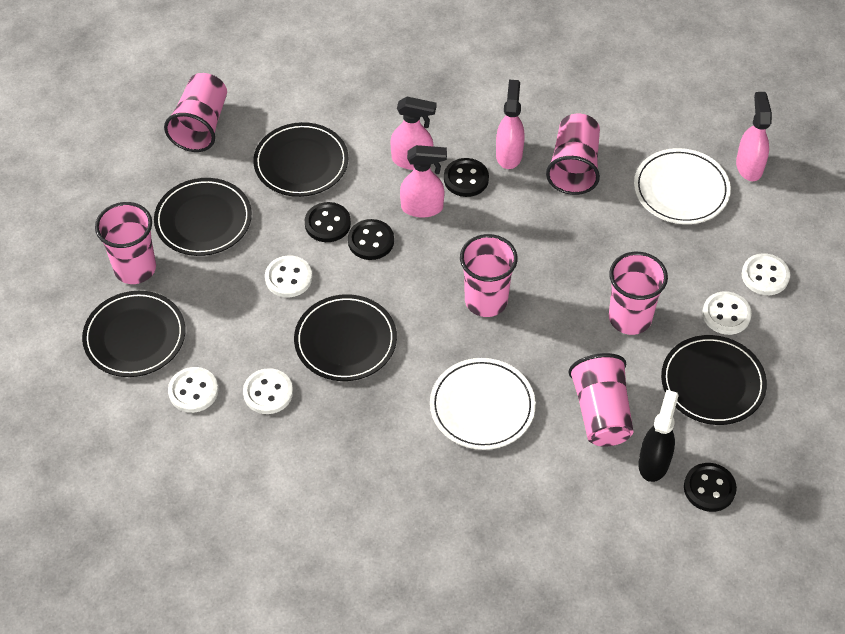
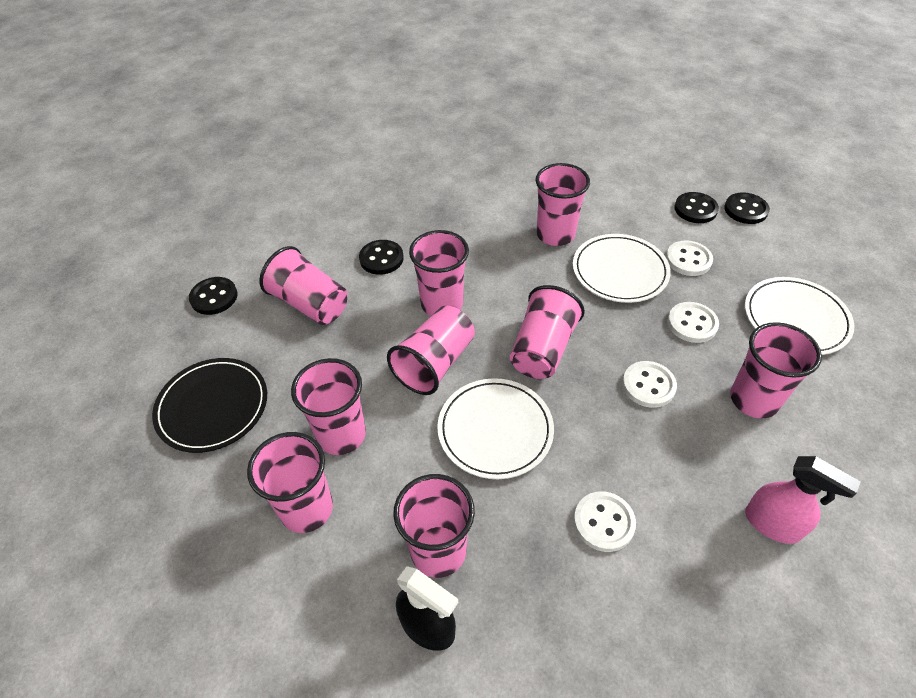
black plate: [82,291,185,377] [154,178,252,256] [253,122,349,197] [294,294,397,381] [661,335,767,425] = 5 -> [152,358,267,453] = 1
pink cup: [95,202,156,284] [164,73,227,152] [460,234,518,317] [546,114,600,195] [568,353,634,447] [609,252,668,335] = 6 -> [247,432,333,533] [259,246,347,325] [291,358,366,455] [387,306,475,395] [393,474,475,578] [409,230,469,316] [510,285,585,379] [536,163,590,246] [730,322,822,418] = 9
pink spray bottle: [391,97,436,170] [400,145,447,218] [496,80,524,169] [736,92,772,181] = 4 -> [745,456,861,544] = 1
white button: [168,367,218,413] [243,368,293,414] [265,255,312,297] [702,291,752,335] [742,253,790,295] = 5 -> [574,491,636,552] [622,361,677,408] [666,240,713,276] [668,302,719,343] = 4
white plate: [430,358,536,450] [634,148,731,224] = 2 -> [437,378,554,479] [573,234,671,303] [745,277,854,355] = 3

